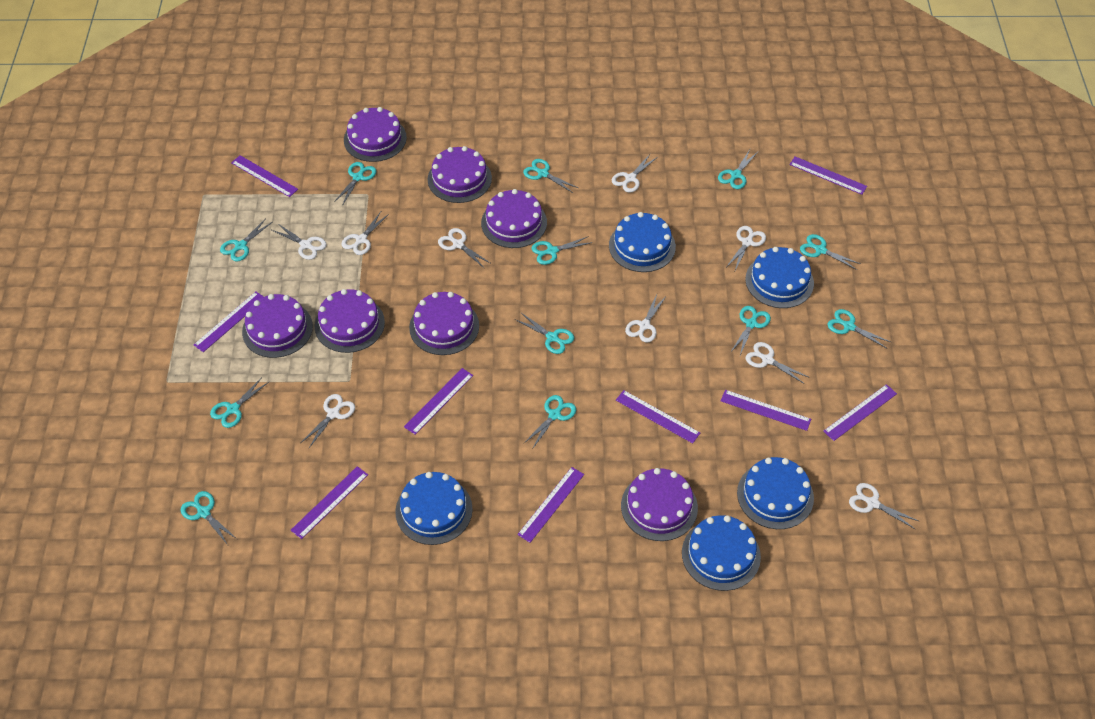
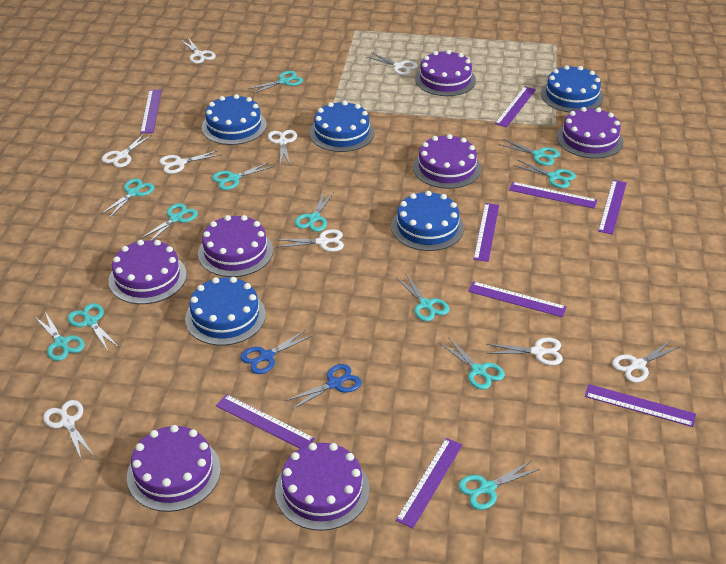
blue scissors: none = 0 -> [240,330,312,374] [285,364,362,409] = 2

